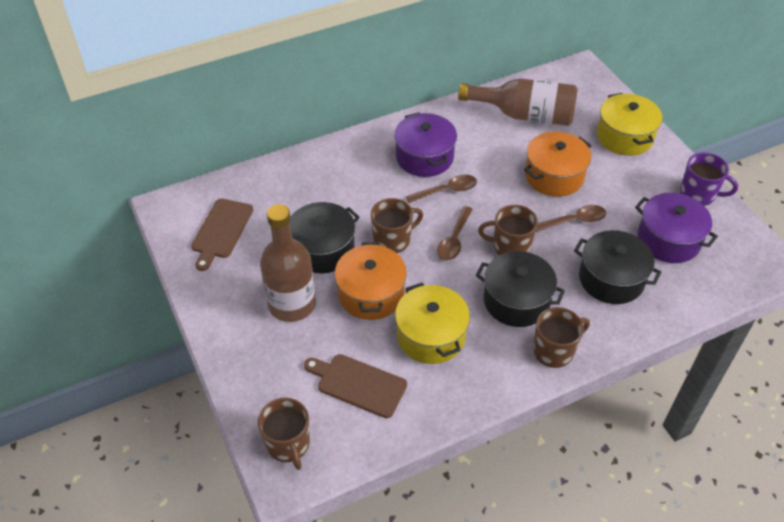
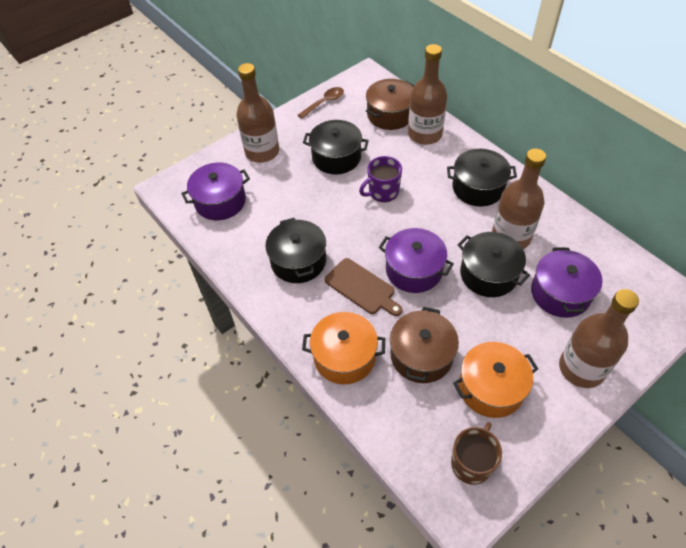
black pot: [290,202,360,273] [476,251,565,327] [574,230,661,304] = 3 -> [265,218,326,283] [303,120,369,174] [447,149,517,207] [458,232,530,297] = 4
brown bottle: [260,204,316,322] [458,78,578,126] = 2 -> [236,63,279,163] [408,44,448,145] [492,149,546,249] [559,289,639,388] = 4
brown cutting board: [191,199,253,271] [304,354,407,418] = 2 -> [325,258,402,316] = 1
brown mug: [258,398,310,470] [371,198,423,253] [478,205,538,255] [533,307,590,368] = 4 -> [451,422,502,485] = 1
brown pot: none = 0 -> [366,79,415,130] [390,307,459,383] = 2
brown spoon: [406,175,477,203] [437,206,473,261] [536,205,606,232] = 3 -> [298,87,344,119] = 1
purple pot: [394,112,457,177] [635,193,718,263] = 2 -> [181,162,250,220] [379,228,454,293] [531,248,602,318] = 3
yellow pot: [395,283,470,364] [597,93,662,156] = 2 -> none = 0

